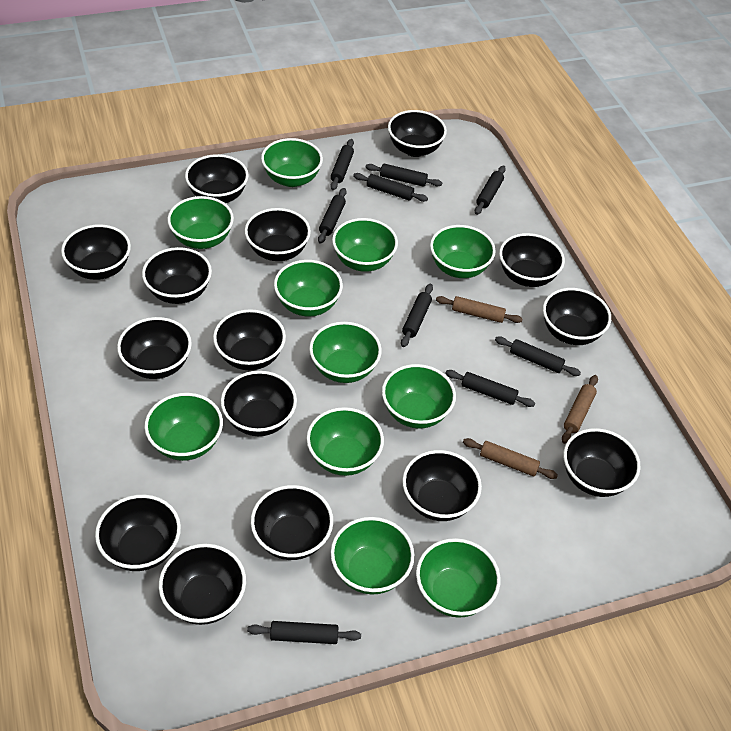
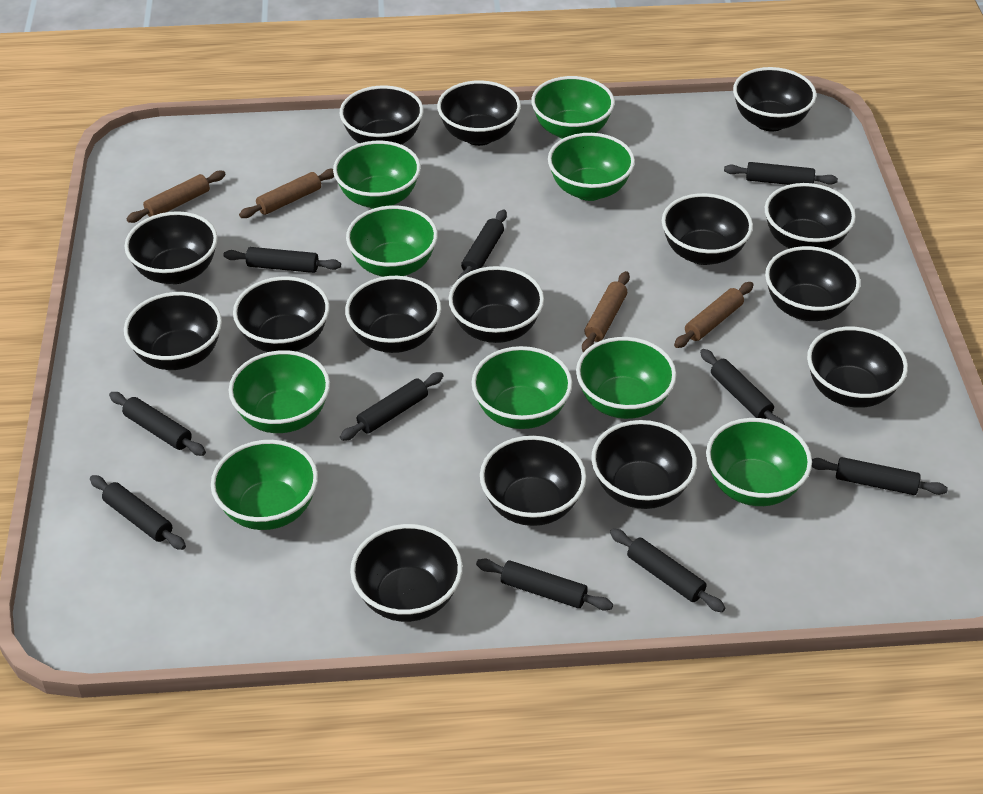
black rolling pin: [247,621,361,644] [318,188,346,244] [330,139,354,190] [353,173,428,202] [366,164,442,187] [401,284,433,347] [445,370,535,407] [475,165,506,215] [495,336,581,376] = 9 -> [90,475,186,550] [109,392,206,456] [223,247,341,273] [340,372,444,441] [458,209,507,279] [476,559,613,611] [610,529,725,612] [700,349,785,425] [724,162,838,185] [812,457,948,495] = 10
brown rolling pin: [436,296,522,323] [463,438,558,479] [562,375,598,444] = 3 -> [126,171,226,223] [239,169,334,218] [582,271,630,352] [674,282,754,348] = 4
green bowl: [144,393,223,461] [167,196,234,249] [261,138,323,187] [274,260,343,317] [307,407,384,476] [309,322,382,383] [331,517,414,594] [332,218,398,272] [382,364,456,429] [416,538,500,618] [430,225,496,278] = 11 -> [211,440,318,530] [229,350,330,433] [333,141,421,209] [346,205,438,277] [472,346,572,429] [531,76,615,139] [548,133,635,201] [576,337,676,419] [706,418,812,506] = 9

